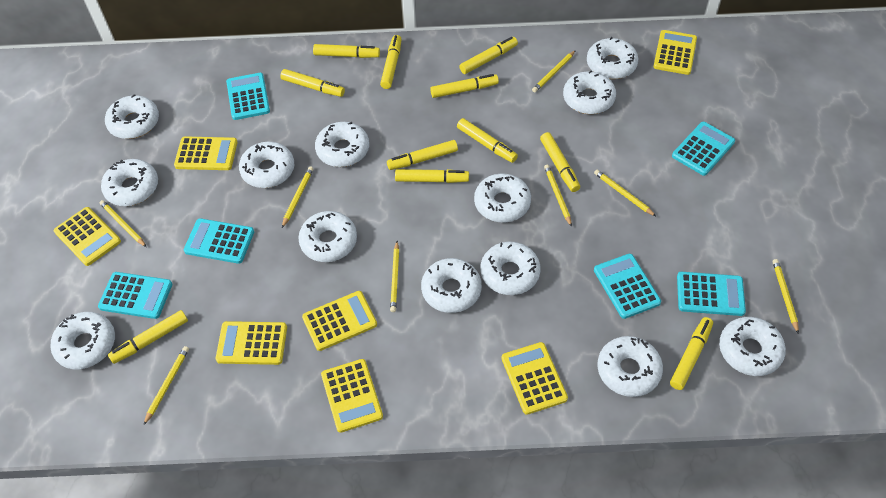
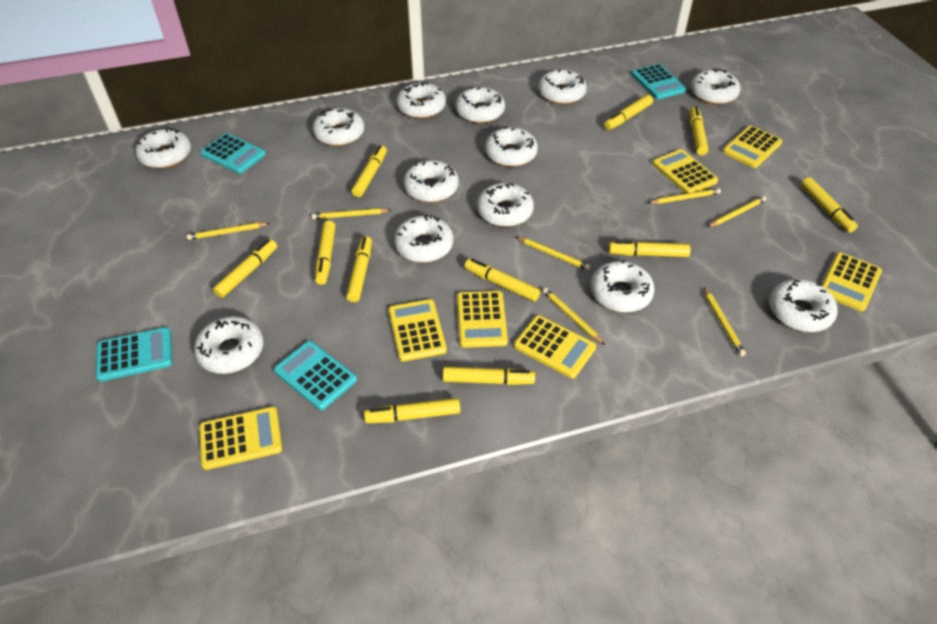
turquoise calculator: [98,272,172,319] [184,218,254,264] [226,73,270,120] [594,254,661,319] [672,122,735,176] [677,272,746,316] = 6 -> [96,327,172,382] [200,133,266,174] [274,341,357,410] [632,64,686,99] = 4
yellow pencil: [100,200,146,247] [144,346,189,425] [282,166,313,228] [390,241,399,312] [532,50,576,92] [544,165,572,227] [594,170,656,216] [773,259,799,334] = 8 -> [187,222,270,240] [311,208,391,219] [516,237,591,271] [543,288,605,345] [648,188,721,204] [704,288,746,356] [708,196,766,227] = 7

